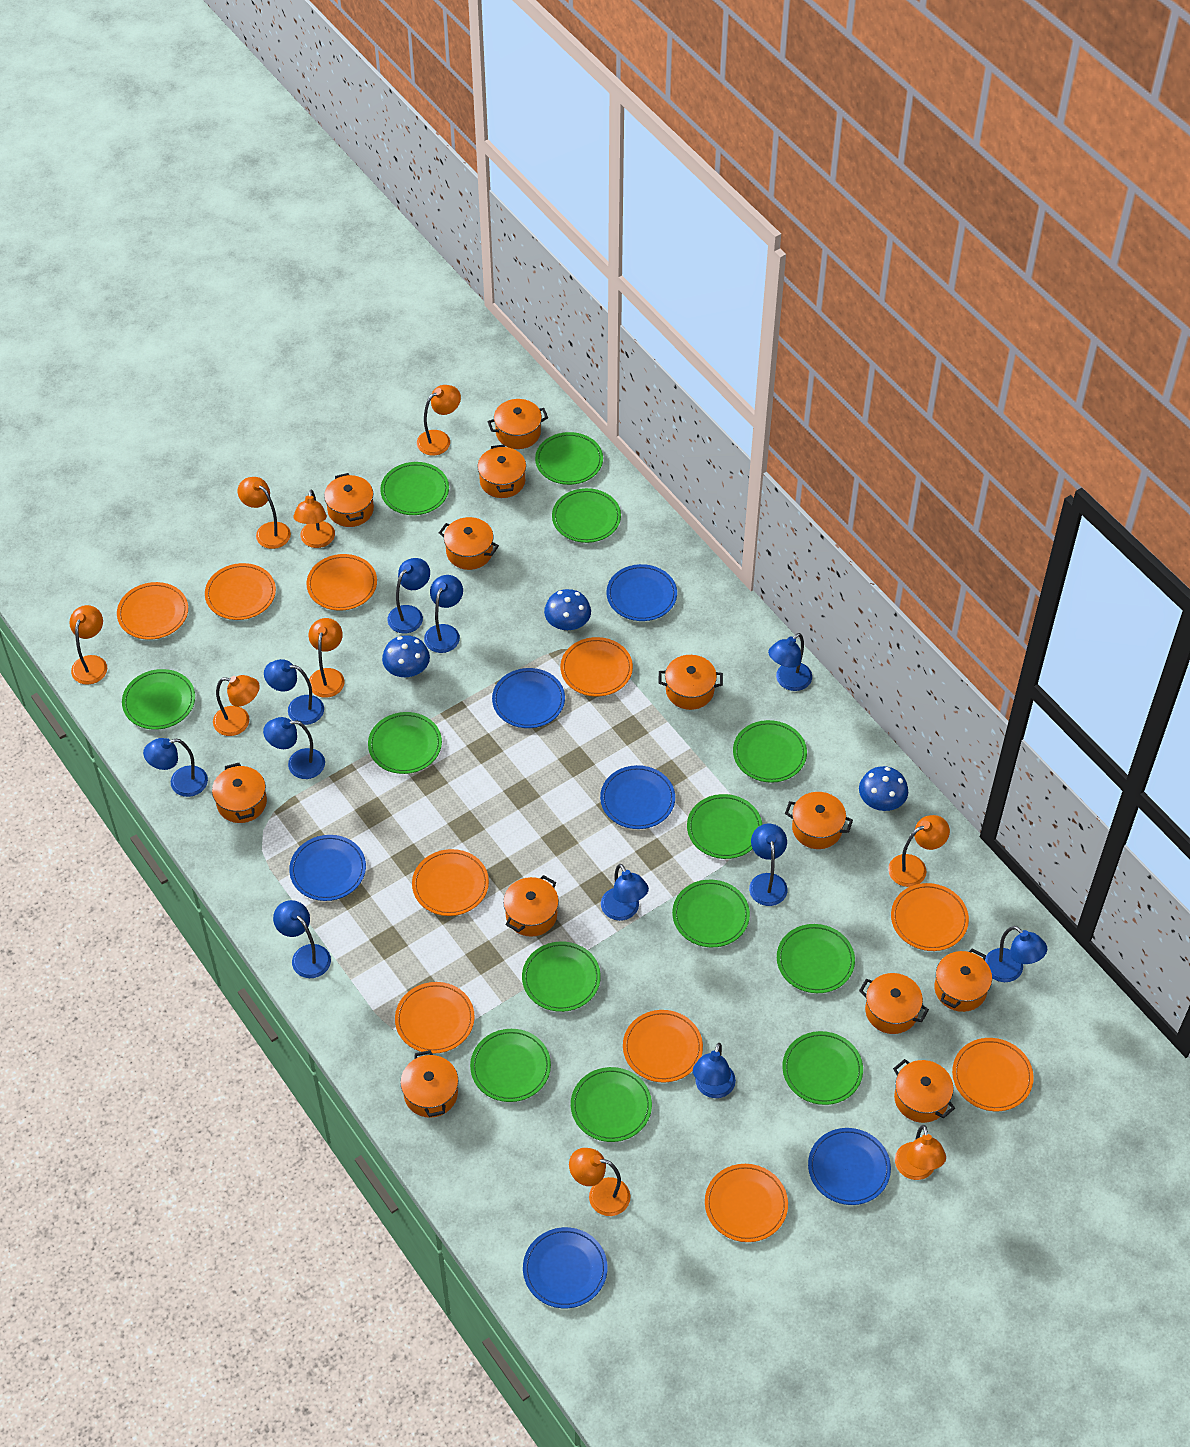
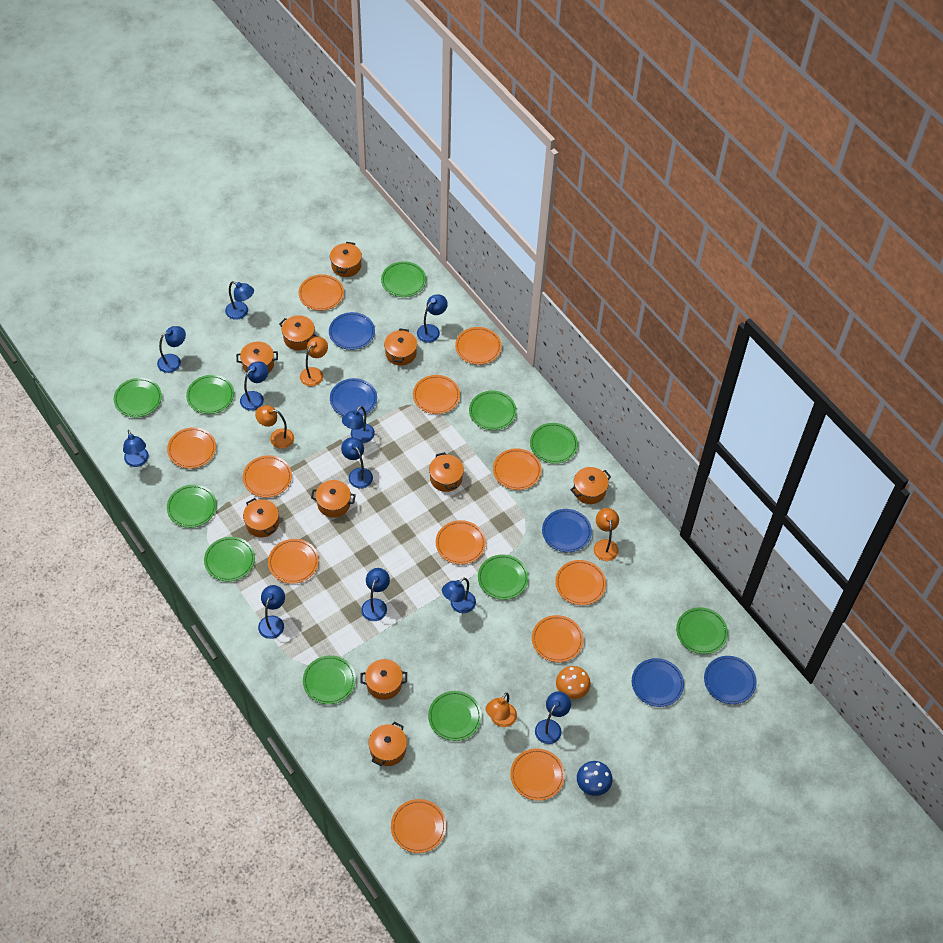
blue mushroom: [382,635,430,677] [544,589,591,631] [859,766,908,811] = 3 -> [577,761,613,796] = 1
blue plate: [289,835,366,901] [492,668,565,728] [523,1227,607,1308] [600,765,675,829] [607,564,677,621] [808,1128,891,1205] = 6 -> [329,312,375,350] [330,378,377,416] [542,509,592,552] [632,658,684,707] [704,656,757,704] = 5
green plate: [122,669,195,730] [368,712,442,774] [380,462,449,515] [470,1029,551,1102] [522,941,601,1012] [535,432,603,485] [552,488,621,543] [571,1067,652,1142] [672,880,750,947] [687,794,762,859] [733,720,807,783] [777,924,855,993] [782,1031,863,1105] = 13 -> [114,378,162,417] [167,485,217,528] [186,375,234,414] [204,537,255,581] [303,655,356,704] [381,261,426,297] [428,691,482,741] [469,391,517,430] [478,555,529,600] [530,423,578,464] [676,607,728,654] = 11
orange lamp: [70,605,107,685] [213,675,260,736] [238,477,291,549] [293,489,335,548] [309,618,345,698] [417,385,461,456] [569,1148,631,1216] [888,815,950,887] [895,1125,946,1180] = 9 -> [255,405,294,449] [300,337,328,386] [485,693,517,727] [594,508,619,561] = 4
orange mushroom: none = 0 -> [556,666,591,699] = 1
orange plate: [117,582,188,640] [205,563,276,620] [306,554,377,611] [395,982,474,1054] [412,849,489,916] [561,637,633,697] [623,1010,703,1083] [705,1164,788,1242] [891,883,969,951] [952,1038,1034,1111] = 10 -> [167,427,216,469] [243,455,292,497] [268,539,319,584] [299,274,344,311] [391,799,446,853] [413,375,460,414] [436,520,486,564] [455,327,502,365] [493,448,542,490] [510,749,565,801] [532,615,584,662] [555,560,606,605] = 12
orange pot: [212,763,267,823] [324,473,374,527] [400,1050,458,1118] [439,517,499,570] [477,445,526,498] [487,399,548,449] [503,875,559,937] [658,655,723,710] [785,792,853,849] [859,973,929,1034] [893,1059,955,1123] [934,948,992,1012] = 12 -> [236,342,278,373] [243,498,279,538] [279,315,318,351] [311,480,356,518] [330,242,362,277] [360,659,407,700] [368,722,407,766] [384,329,417,366] [429,452,464,492] [571,467,611,504] = 10

